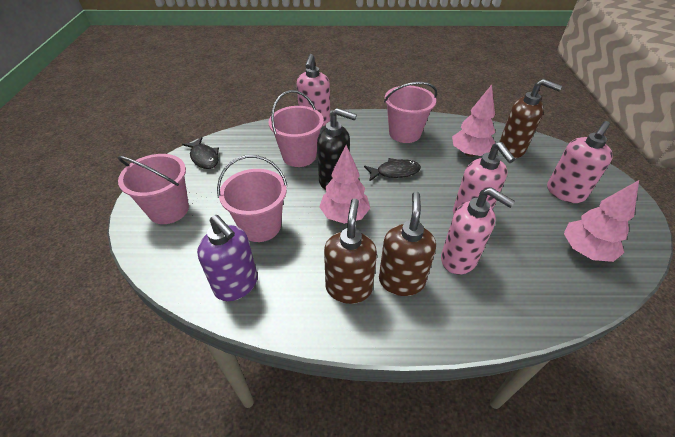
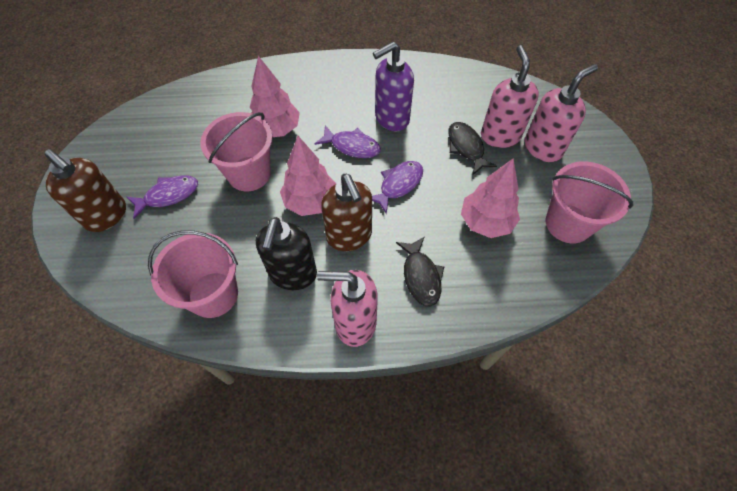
brown soap dispenser: [324,198,377,304] [379,191,436,296] [499,79,562,158] = 3 -> [45,149,126,232] [321,174,372,251] = 2
pink bucket: [117,154,189,224] [217,155,287,242] [269,90,324,167] [384,82,437,143] = 4 -> [148,231,238,318] [200,112,273,191] [546,161,633,244] = 3
pink soap dispenser: [297,54,330,126] [441,187,515,274] [453,142,515,214] [547,121,613,203] = 4 -> [317,270,378,347] [481,45,539,148] [525,64,598,162] = 3
purple fish: none = 0 -> [127,175,198,219] [315,125,381,158] [372,161,423,214] = 3

